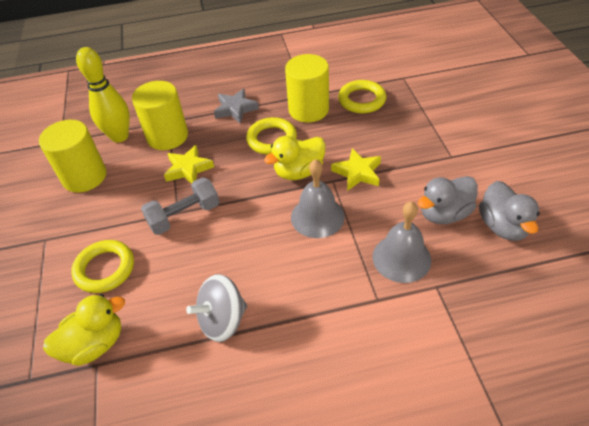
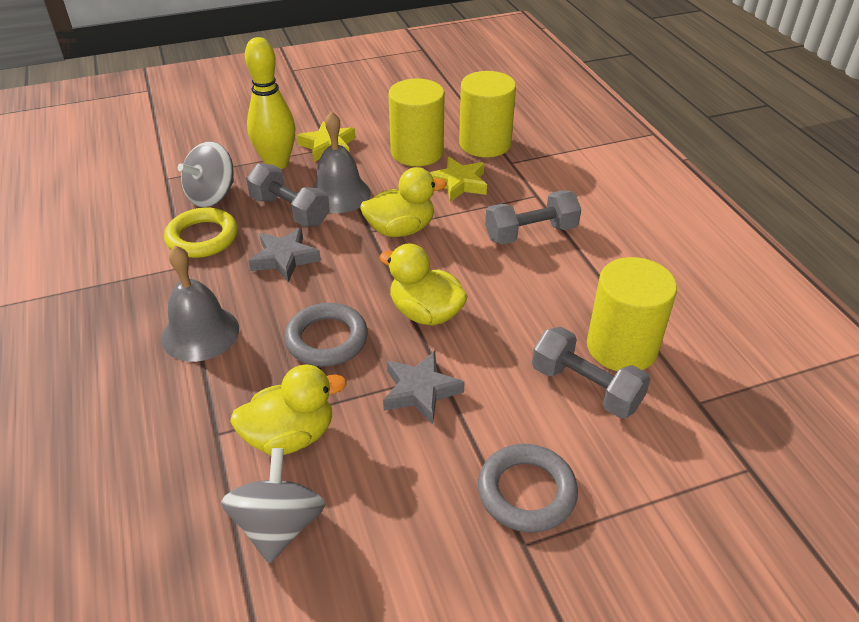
grey duck: [418,176,478,224] [479,181,540,241] = 2 -> none = 0
grey dumbbell: [141,177,219,235] = 1 -> [246,164,330,226] [485,190,581,245] [532,327,651,418] = 3
grey ring: none = 0 -> [284,303,368,367] [478,444,578,533] = 2
grey spinning top: [186,274,247,342] = 1 -> [178,141,234,208] [221,448,325,563] = 2
grey star: [214,89,259,123] = 1 -> [248,227,321,282] [383,351,465,424] = 2
yellow duck: [43,294,125,366] [264,136,326,180] = 2 -> [230,364,347,455] [360,167,447,237] [379,244,468,326] = 3
yellow ring: [71,240,134,293] [246,117,297,155] [338,80,386,113] = 3 -> [164,208,238,258] = 1

